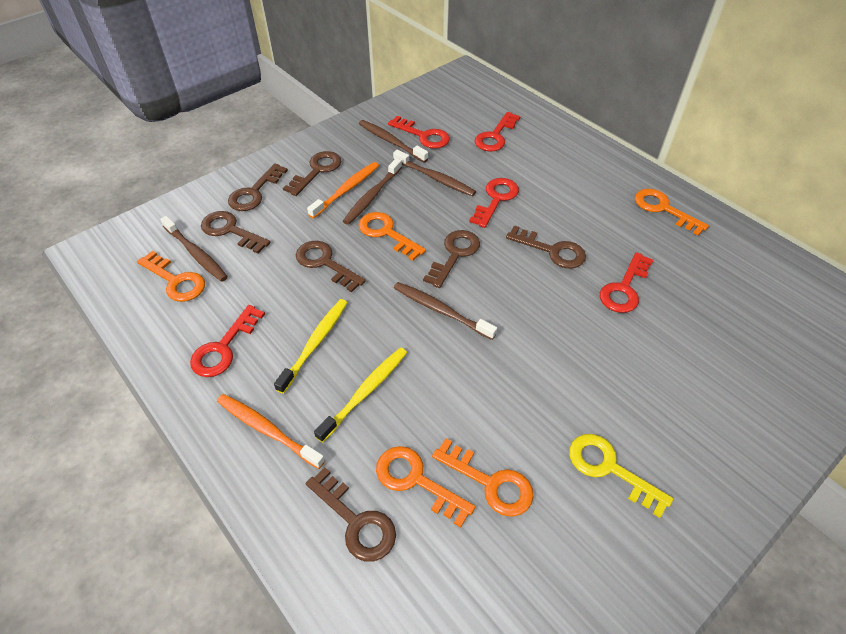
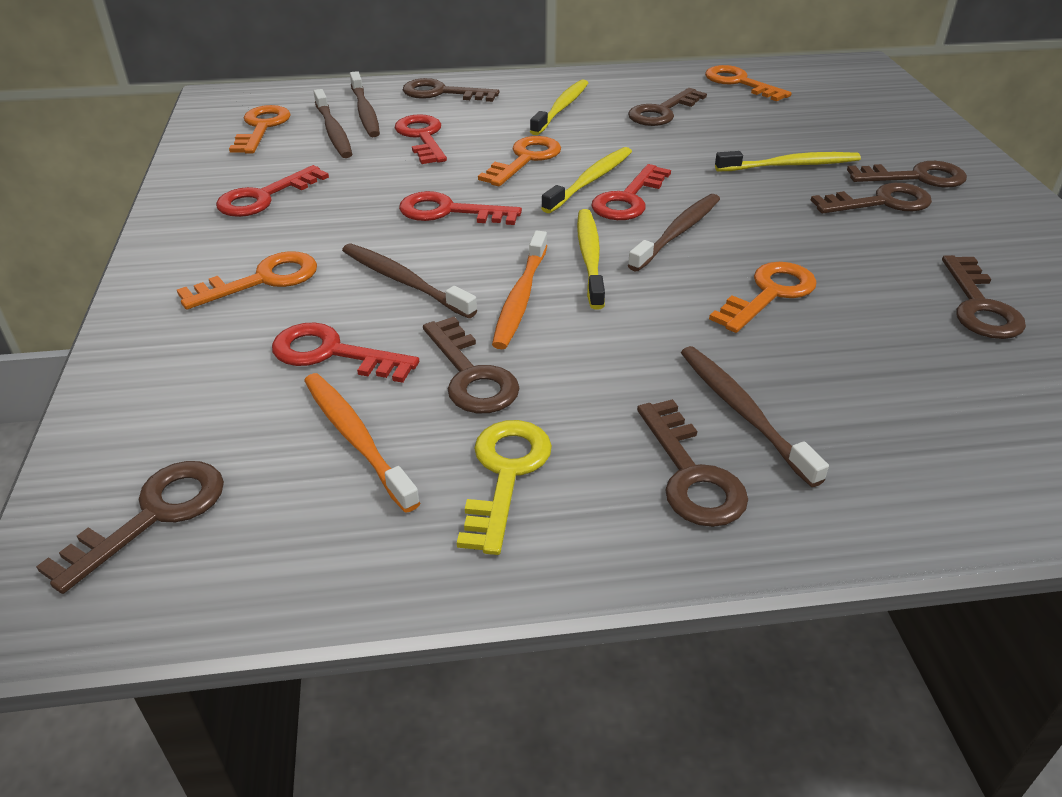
brown key: [201,211,271,254] [228,163,288,211] [283,151,341,196] [296,241,365,293] [306,467,396,562] [423,230,480,288] [506,225,586,269] = 7 -> [36,461,224,594] [403,78,499,102] [423,317,519,413] [628,88,707,126] [637,399,748,527] [811,183,932,213] [847,161,967,188] [942,255,1026,339] = 8
yellow toothbrush: [274,299,347,394] [314,347,407,443] = 2 -> [530,79,588,135] [541,147,632,213] [577,209,605,310] [715,151,861,171] = 4

